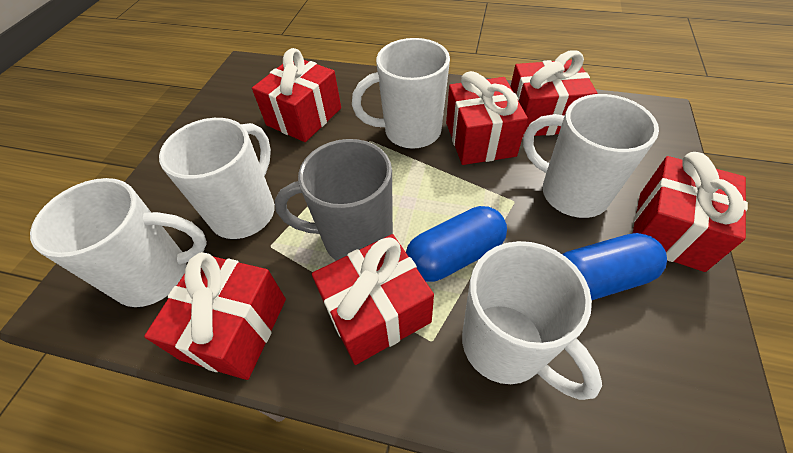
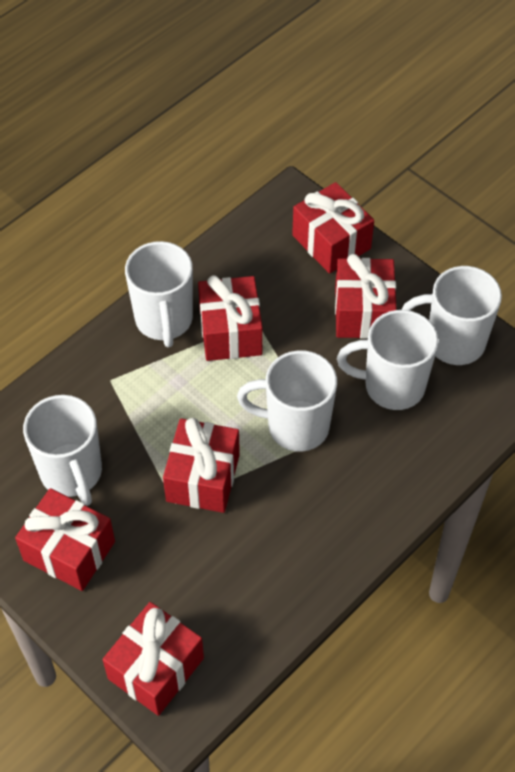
blue capsule: [406,206,507,282] [562,233,667,300] = 2 -> none = 0
grey mug: [274,139,393,261] = 1 -> none = 0

